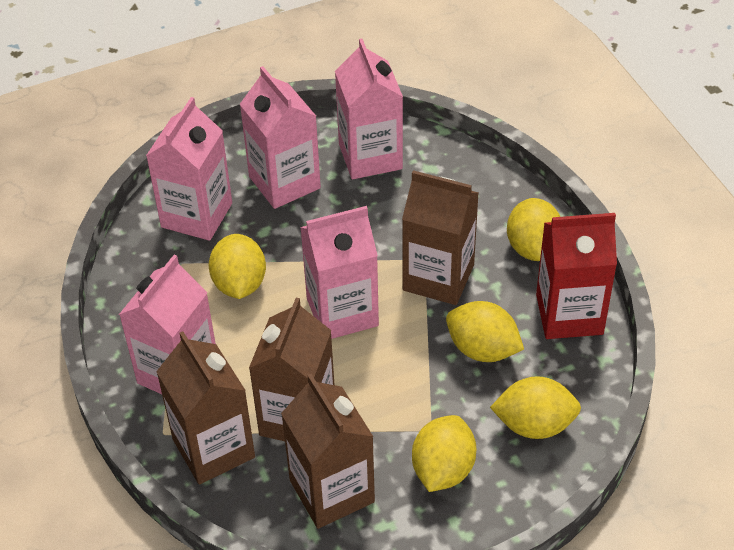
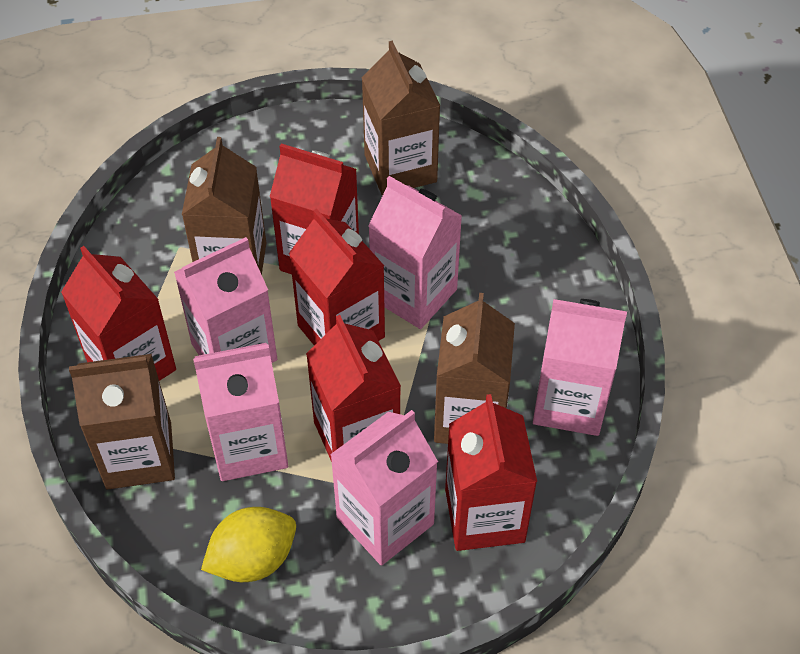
red carton: [536,213,617,339] = 1 -> [61,246,176,381] [270,143,359,274] [289,209,385,345] [306,315,401,462] [445,394,537,551] = 5
yellow lemon: [209,234,266,299] [412,415,476,492] [446,301,524,362] [490,376,581,439] [507,198,561,261] = 5 -> [201,507,296,582] = 1

